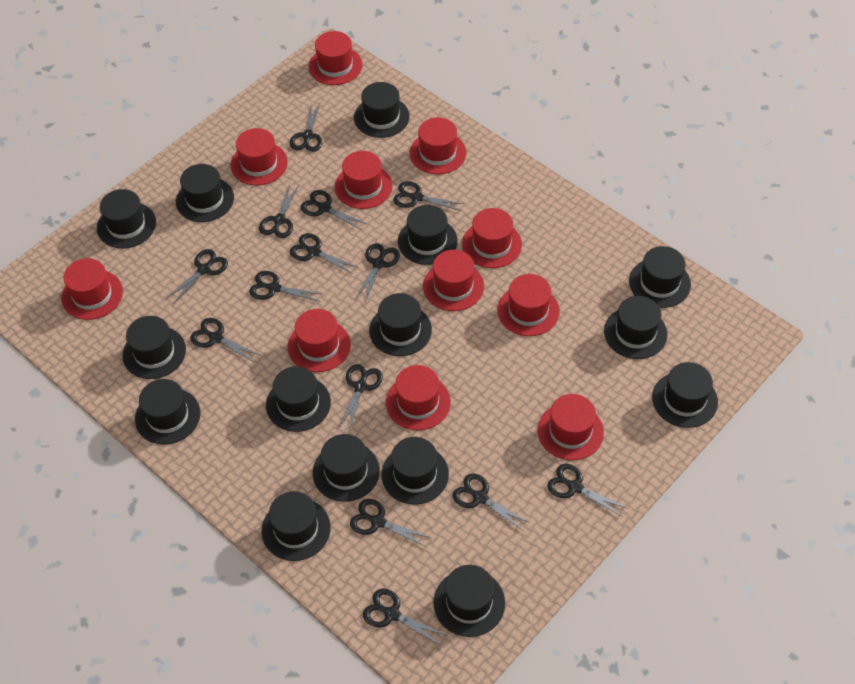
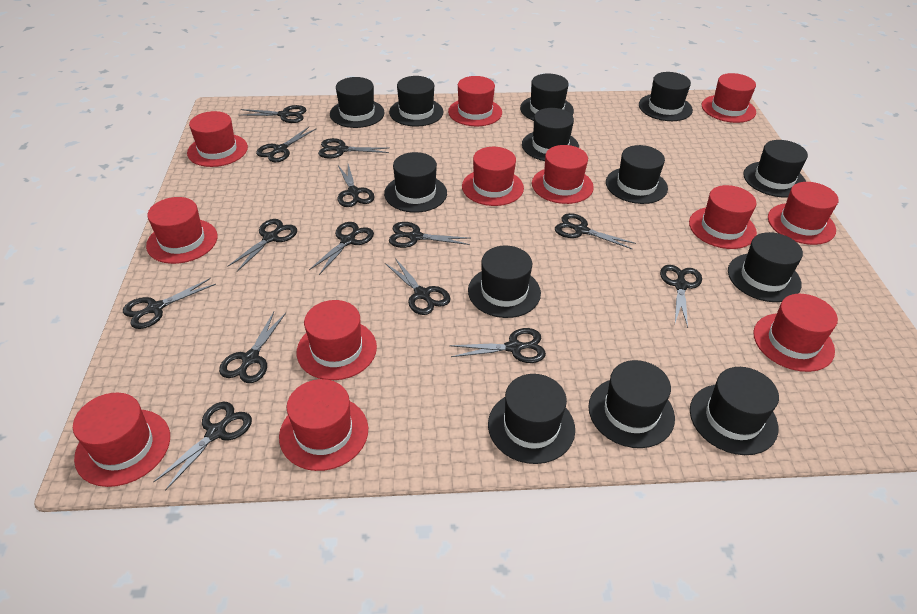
black hat: [97,189,156,248] [123,316,186,379] [135,379,200,445] [176,164,234,222] [262,491,331,561] [266,366,331,432] [313,434,380,502] [354,82,410,138] [369,293,432,356] [382,437,449,505] [398,205,457,265] [433,565,505,637] [604,296,668,359] [629,246,691,308] [652,362,718,428] = 15 -> [330,77,385,128] [384,152,447,213] [389,76,444,127] [468,246,541,318] [488,374,575,464] [520,74,574,121] [522,108,579,161] [588,360,675,448] [606,145,668,204] [639,72,693,121] [690,367,779,455] [728,232,803,302] [743,140,808,197] = 13
red hat: [61,258,123,320] [231,128,288,186] [288,309,351,372] [309,31,363,85] [335,151,393,209] [386,365,451,430] [410,117,466,175] [423,250,484,311] [462,208,522,268] [497,274,560,336] [538,394,604,460] = 11 -> [73,393,170,487] [146,197,218,264] [187,111,248,167] [279,379,368,471] [297,300,377,380] [448,76,502,126] [462,147,524,206] [532,145,594,204] [689,185,757,249] [702,73,756,123] [753,294,838,372] [768,182,839,245] = 12

